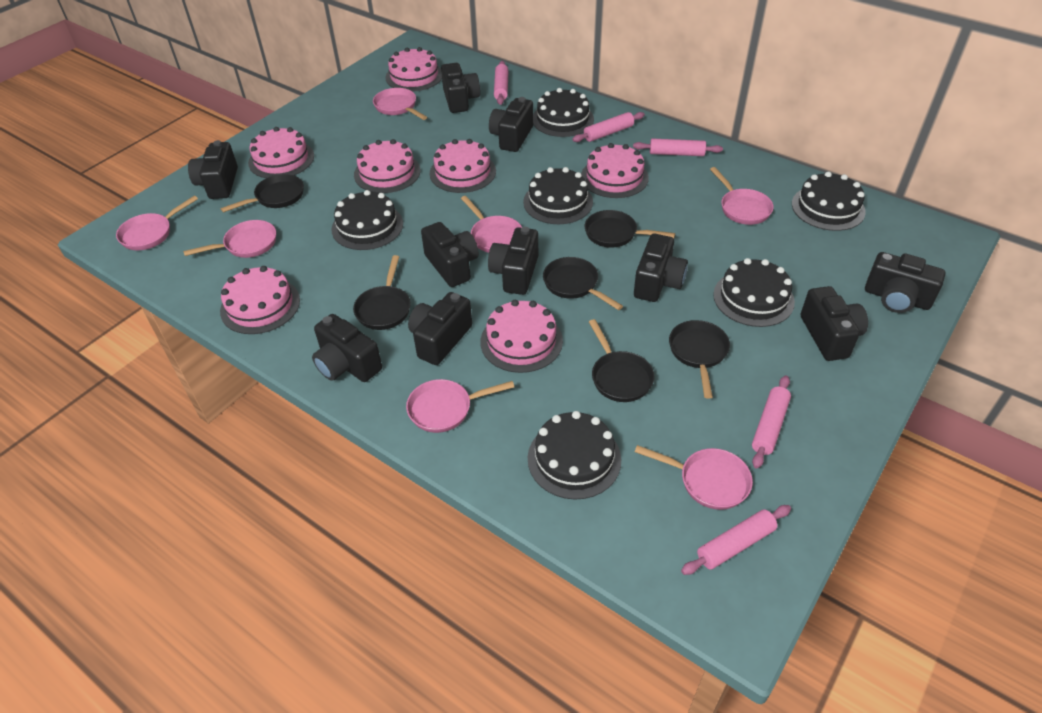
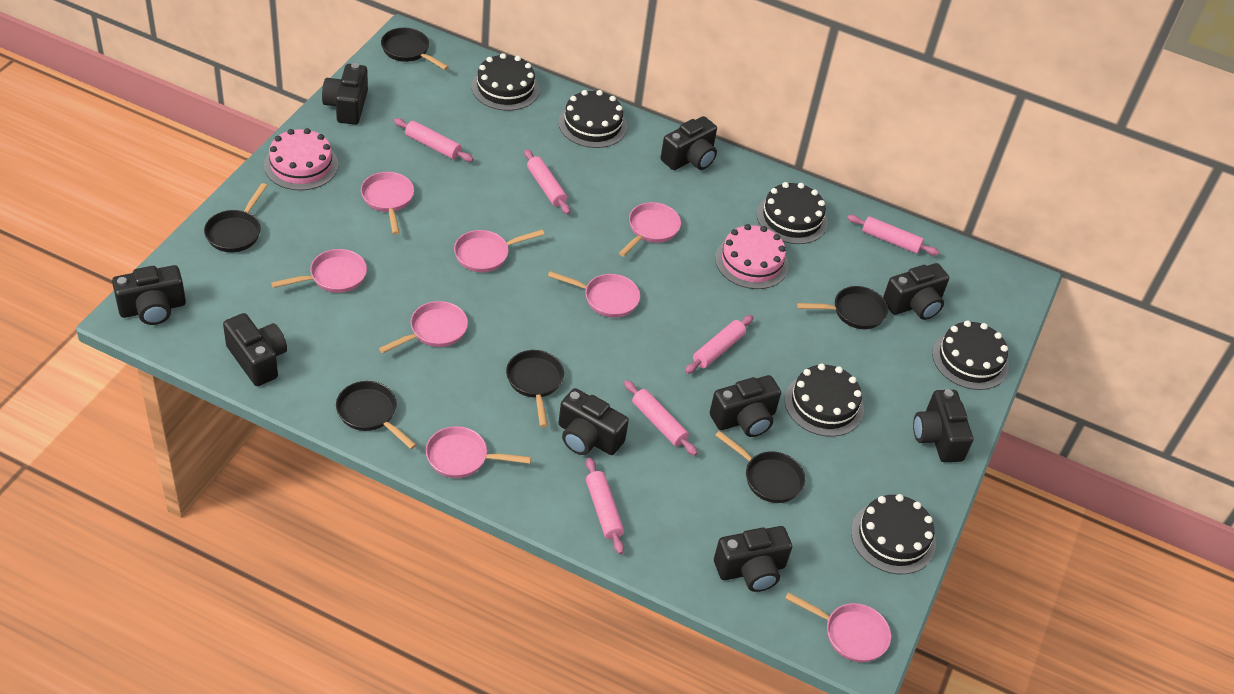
black camera: [188,140,238,199] [312,314,382,382] [408,292,472,365] [421,222,479,287] [441,63,480,113] [488,227,538,295] [489,97,533,152] [634,234,688,302] [801,286,868,361] [865,252,946,313] = 10 -> [112,265,186,325] [223,313,287,386] [322,63,368,125] [558,388,629,455] [660,116,717,170] [710,375,781,437] [714,526,792,592] [883,263,949,320] [913,389,973,462] = 9
pink cake: [220,266,300,334] [248,127,314,178] [354,139,420,193] [386,47,442,92] [430,139,496,193] [481,300,563,373] [581,143,649,198] = 7 -> [264,128,339,191] [715,224,789,289] = 2
pink pan: [116,196,198,250] [183,220,276,258] [373,88,427,120] [406,379,514,433] [461,196,522,253] [635,445,753,510] [710,167,774,225] = 7 -> [271,249,367,293] [361,172,414,234] [379,301,468,353] [426,426,531,478] [454,230,545,272] [548,271,640,318] [619,202,681,257] [785,592,891,663] = 8
pink rolling pin: [494,61,509,105] [572,112,645,142] [633,139,723,156] [681,505,791,575] [752,375,791,469] = 5 -> [394,118,473,162] [524,149,570,214] [586,458,624,554] [624,380,698,456] [685,315,753,374] [847,215,939,255] = 6

